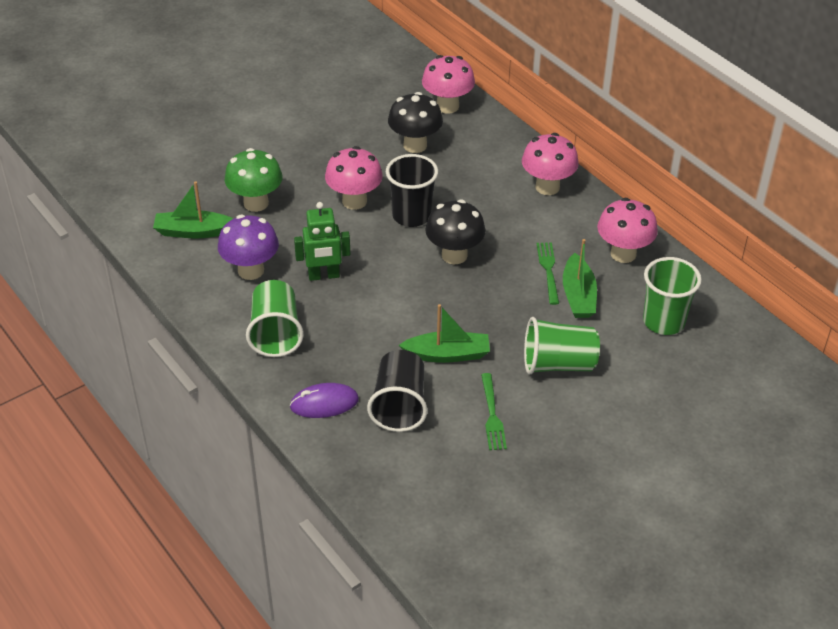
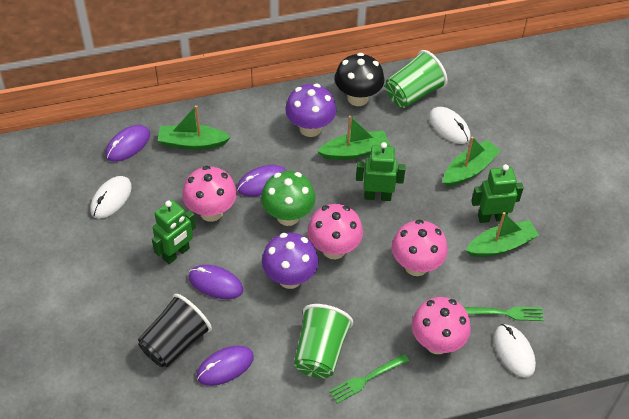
black cup: [367,350,427,432] [386,154,438,227] = 2 -> [138,294,212,367] = 1
black mushroom: [388,92,443,153] [425,199,486,264] = 2 -> [335,53,384,106] = 1
green boat: [153,181,233,239] [399,304,490,363] [563,239,597,318] = 3 -> [158,105,231,150] [317,115,390,160] [443,136,501,187] [466,212,539,257] = 4
green cup: [246,280,304,357] [524,317,600,375] [643,257,702,335] = 3 -> [294,304,353,378] [385,50,447,108] = 2
green robot: [294,202,350,281] = 1 -> [152,200,196,264] [356,142,406,201] [471,164,524,223] = 3
purple mouse: [290,383,359,418] = 1 -> [105,125,150,162] [188,265,243,299] [196,346,254,386] [237,165,287,197] = 4
purple mushroom: [218,215,279,280] = 1 -> [262,233,319,289] [285,84,336,137] = 2
white mouse: none = 0 -> [90,176,132,219] [429,107,471,144] [494,324,536,378] = 3

